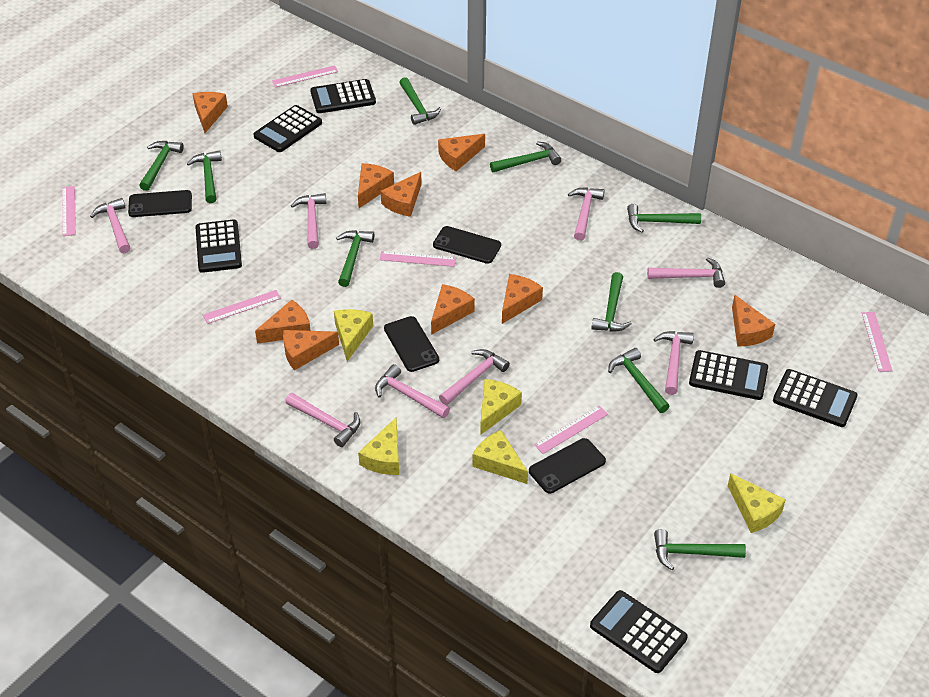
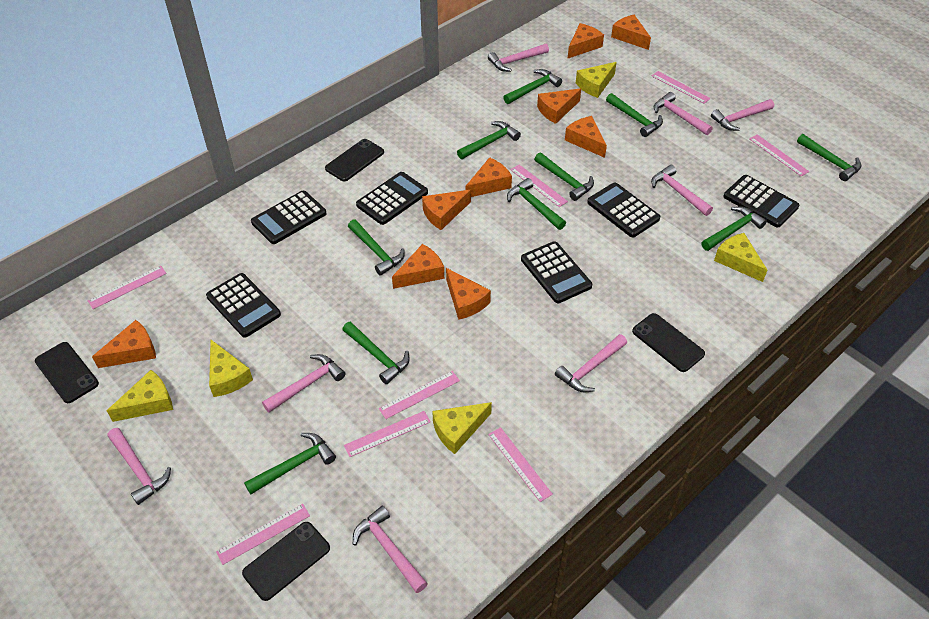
green hammer: [139,141,184,191] [187,150,222,203] [336,230,374,287] [399,77,441,125] [490,141,561,172] [591,272,632,332] [608,348,670,413] [627,204,701,232] [654,529,746,570] = 9 -> [244,433,336,495] [342,322,410,384] [348,219,404,276] [457,121,521,159] [503,69,562,104] [507,178,566,230] [534,152,594,201] [606,93,663,137] [701,206,767,251] [797,134,861,181] = 10
pink ruler: [62,186,76,236] [203,290,281,324] [272,65,338,87] [379,251,456,267] [534,406,608,454] [862,312,892,372] = 6 -> [88,266,167,309] [216,504,310,565] [344,411,431,457] [379,371,460,419] [488,427,553,502] [511,165,568,207] [652,71,711,104] [749,134,809,177] = 8

